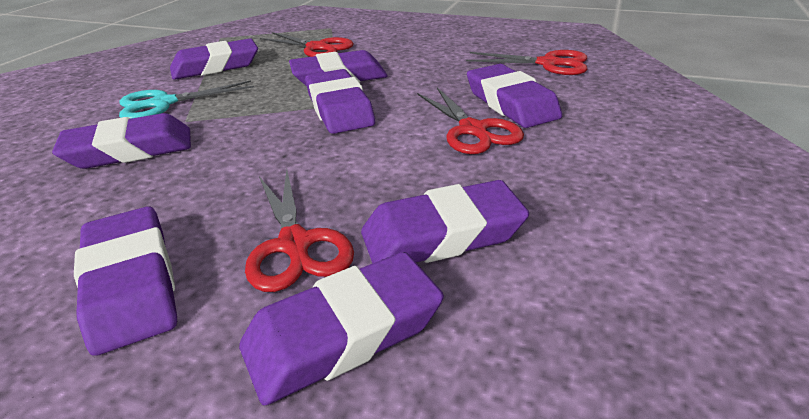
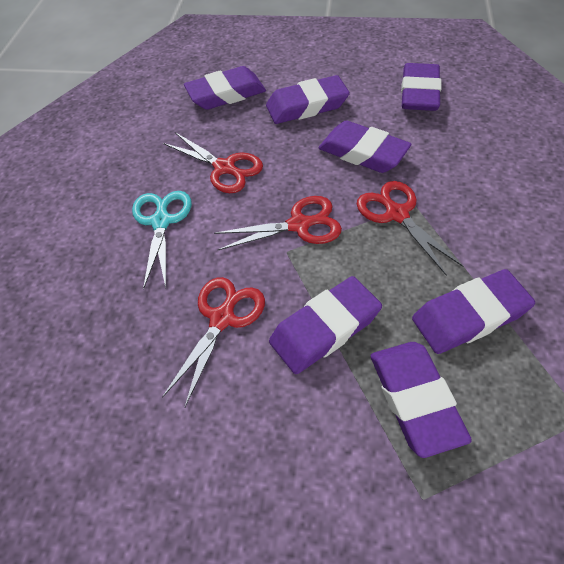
purple eraser: [52,113,191,169] [74,206,177,356] [170,38,258,80] [239,252,444,405] [289,50,388,85] [305,69,375,134] [361,180,529,263] [467,64,562,128] = 8 -> [184,66,266,110] [266,75,350,124] [269,276,382,374] [318,121,411,173] [370,342,472,458] [401,63,442,111] [412,269,535,354] = 7

